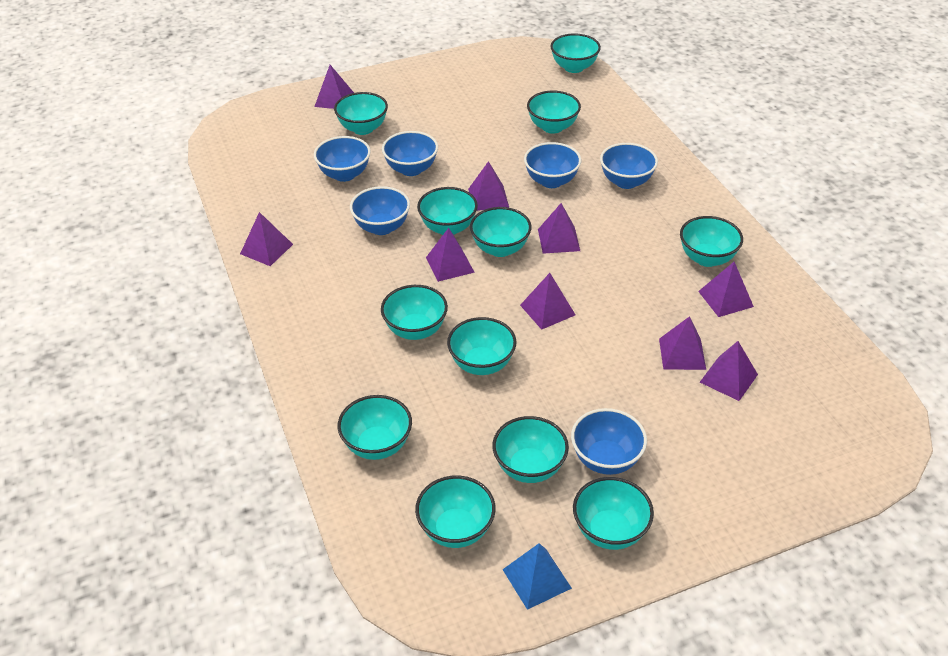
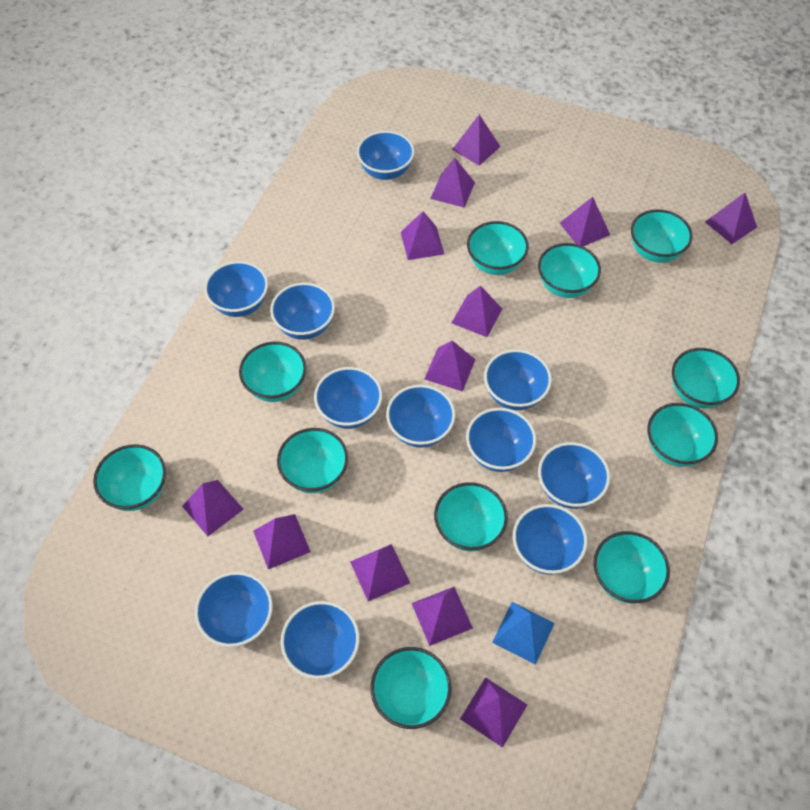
blue bowl: [314,136,371,182] [350,186,410,235] [382,131,438,176] [524,142,581,188] [571,408,647,475] [600,143,658,189] = 6 -> [195,572,272,647] [204,261,268,317] [270,283,335,340] [281,601,360,679] [314,367,382,429] [357,131,414,180] [386,385,455,448] [466,408,536,472] [484,349,552,410] [513,504,587,575] [538,442,610,509] = 11
purple pyramid: [240,212,293,266] [314,65,354,109] [426,228,475,282] [468,161,509,211] [520,273,575,330] [538,203,580,254] [659,316,706,370] [698,262,754,317] [700,341,758,401] = 9 -> [182,480,244,536] [253,514,311,569] [350,544,410,601] [401,211,444,260] [412,587,473,646] [424,341,476,392] [430,158,475,208] [452,115,500,166] [452,286,502,337] [460,677,527,748] [560,197,610,246] [705,193,757,244] = 12
turquoise bowl: [334,92,388,135] [337,395,412,460] [381,285,448,340] [415,475,496,548] [417,187,478,235] [447,317,516,375] [470,207,532,257] [492,416,569,483] [527,91,581,134] [550,33,601,73] [573,477,654,550] [680,216,743,267] = 12 -> [93,444,166,511] [239,342,306,402] [277,428,348,493] [371,647,452,729] [434,482,508,551] [467,221,529,275] [538,243,601,298] [593,531,670,604] [631,209,693,263] [647,403,718,467] [672,348,740,408] = 11

